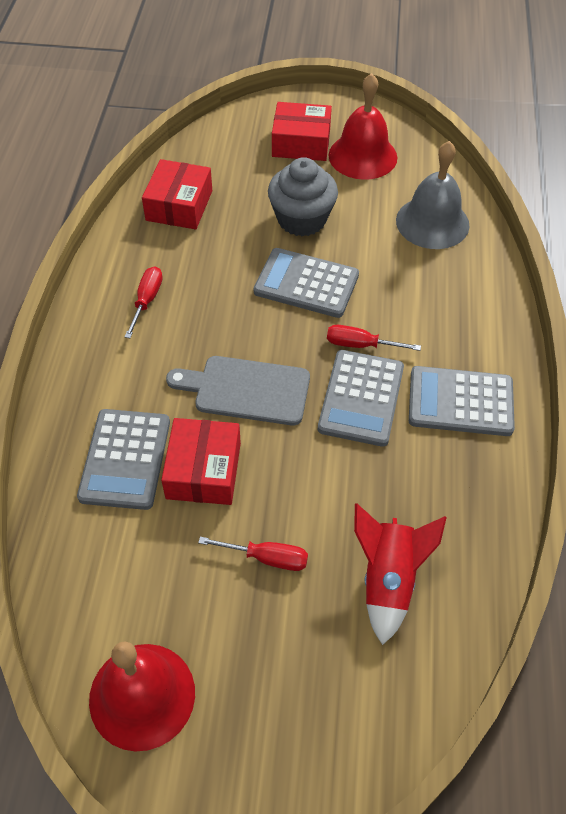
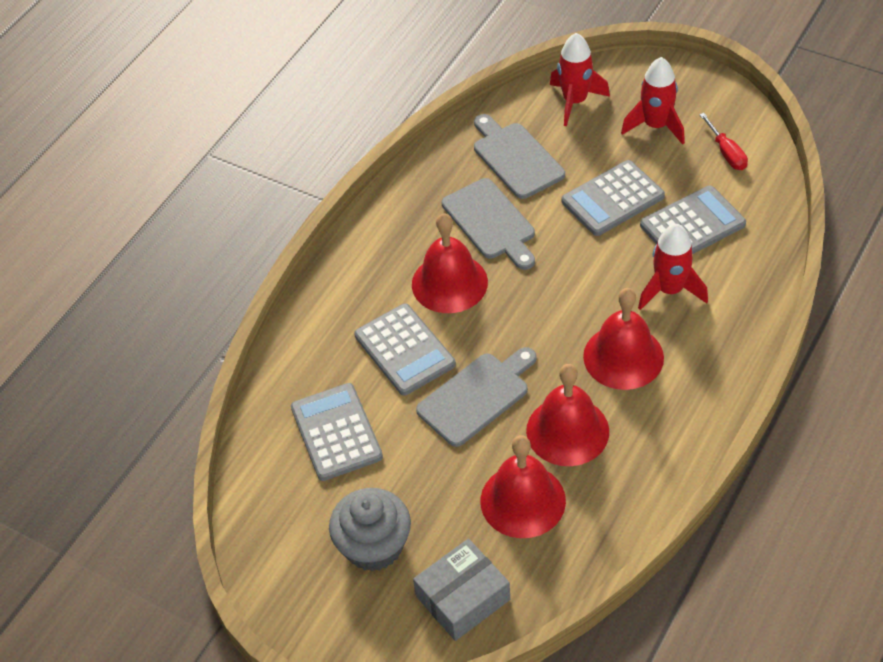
grey bell: [396,141,470,249] = 1 -> none = 0
grey box: none = 0 -> [413,539,510,641] = 1
grey cutting board: [166,356,310,425] = 1 -> [416,347,537,447] [442,178,535,270] [474,114,565,199] = 3
red bell: [89,641,195,751] [329,73,397,180] = 2 -> [412,213,488,313] [480,435,566,538] [526,364,609,466] [583,288,664,390] = 4
red box: [142,159,212,229] [161,418,241,505] [272,102,332,161] = 3 -> none = 0
red rocket: [354,503,447,645] = 1 -> [550,33,610,126] [621,57,685,145] [638,224,708,310] = 3
red screwdriver: [125,266,163,338] [198,537,308,571] [327,325,421,351] = 3 -> [699,113,748,170] = 1

